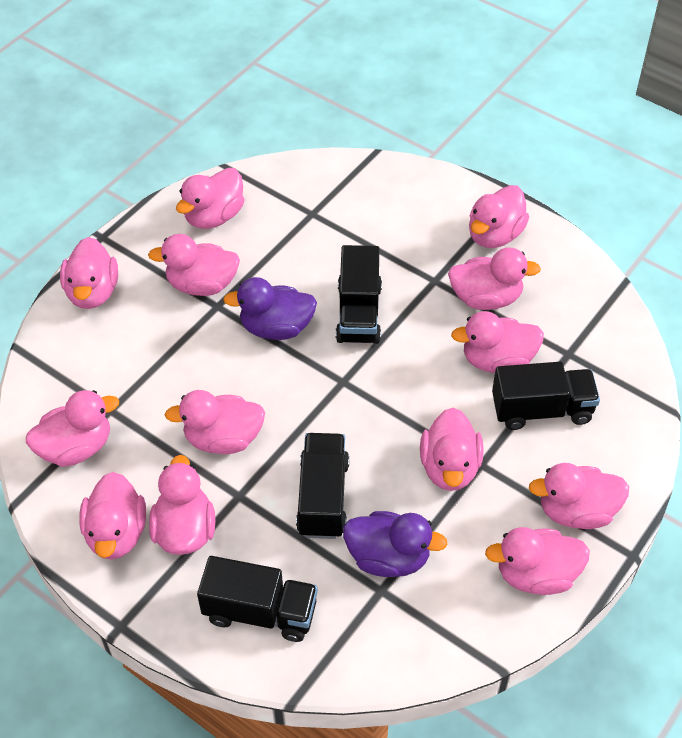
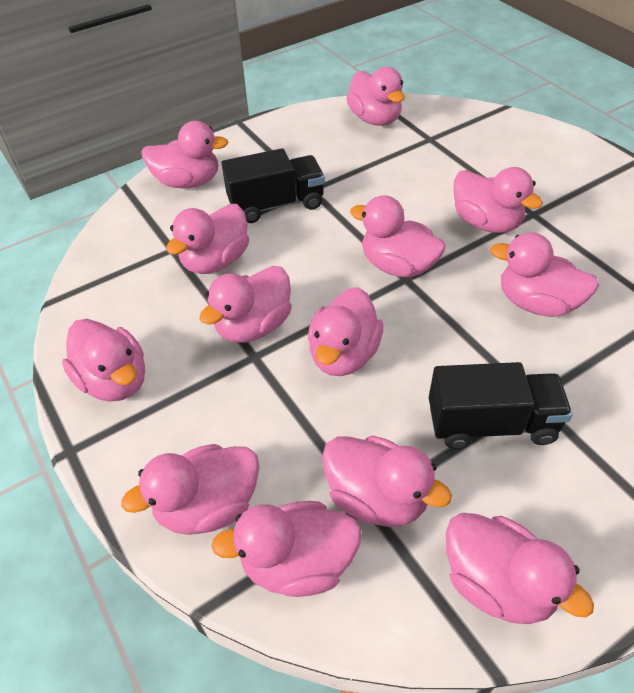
black truck: [197,556,318,642] [296,433,349,539] [336,245,382,344] [492,362,600,430] = 4 -> [221,148,325,223] [429,362,572,449] = 2
purple duck: [223,277,317,340] [343,511,448,577] = 2 -> none = 0

